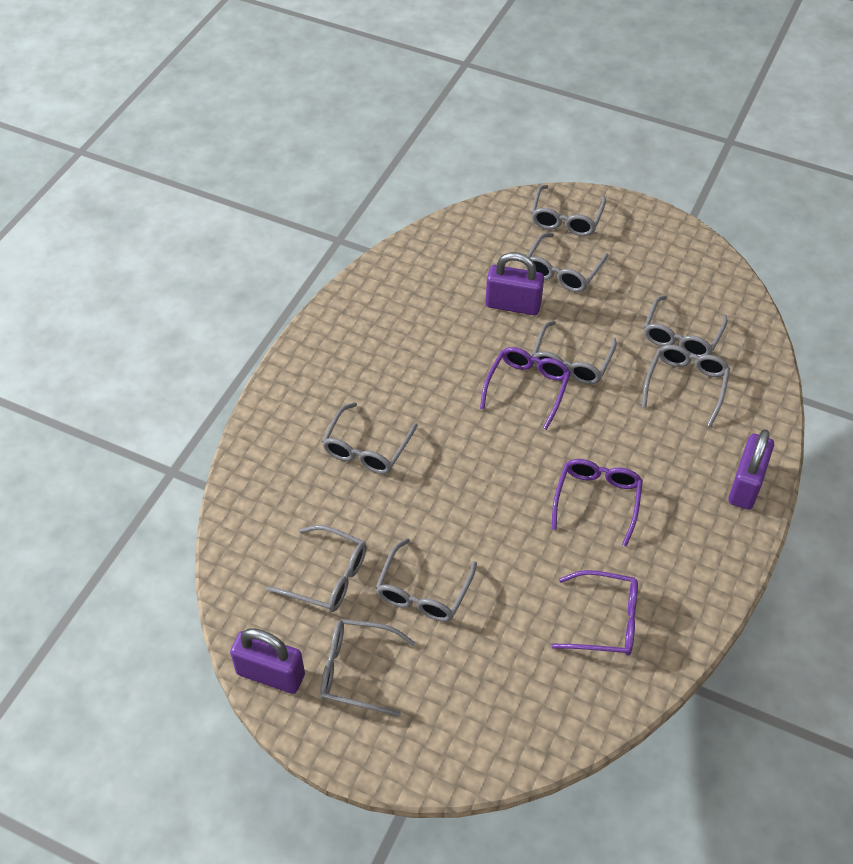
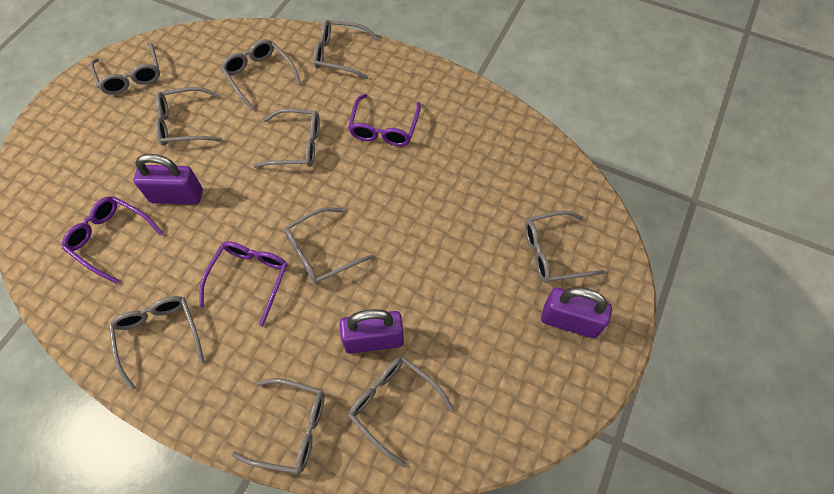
grey glasses: [266,525,367,612] [320,619,416,717] [322,402,418,474] [376,538,477,622] [525,233,608,292] [531,185,606,236] [532,321,617,384] [642,345,730,426] [644,295,728,356] = 9 -> [90,42,160,95] [109,296,204,391] [155,87,223,146] [221,39,301,110] [232,378,325,474] [253,109,320,168] [284,207,373,285] [313,20,379,79] [348,357,454,467] [525,211,605,283] = 10

